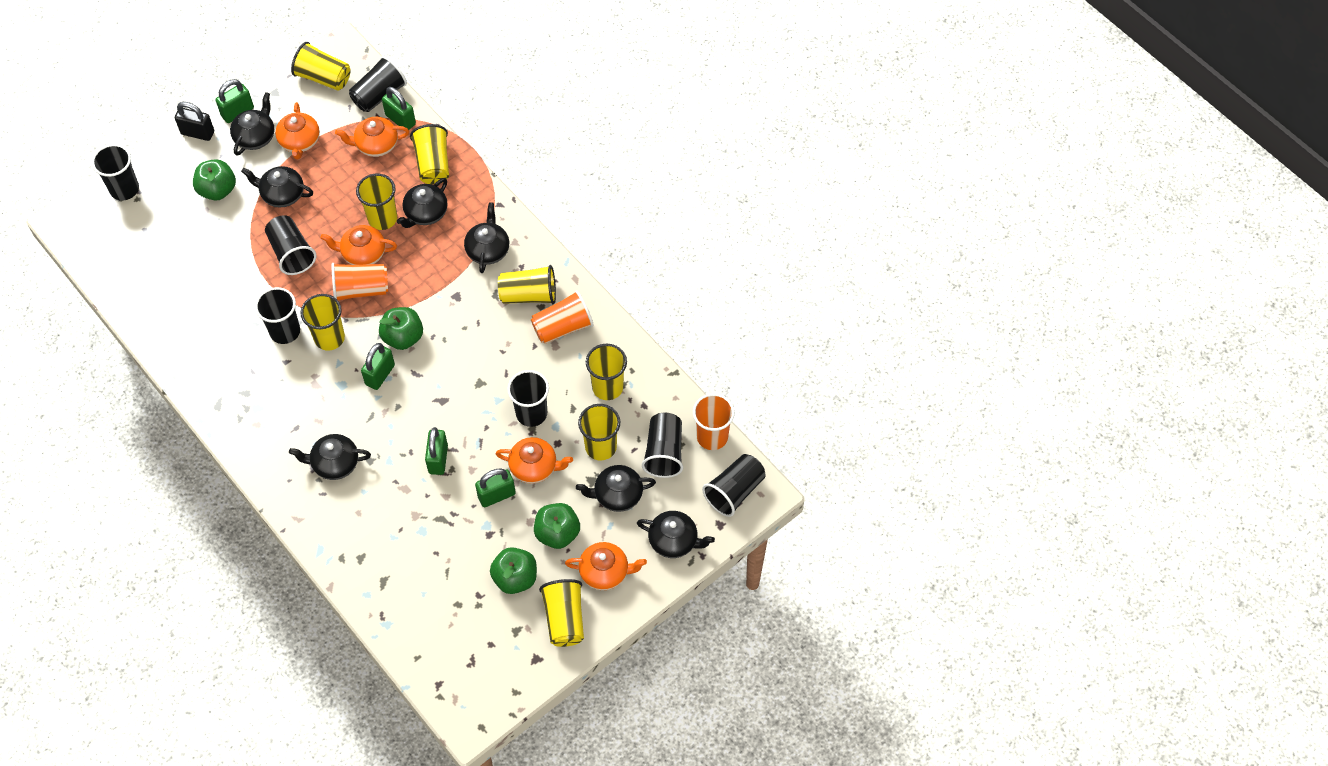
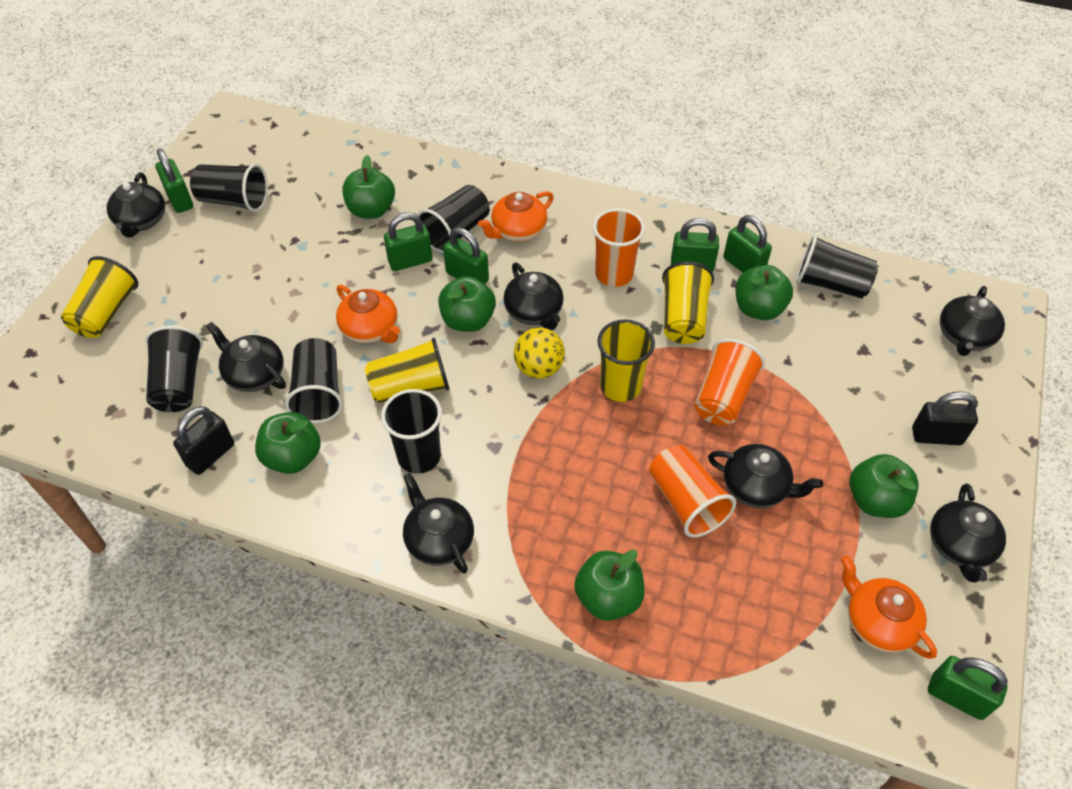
black cup: [92,144,139,200] [255,287,300,344] [265,215,316,275] [349,56,407,112] [507,370,549,427] [642,413,683,478] [702,454,766,517] = 7 -> [145,325,203,412] [190,164,268,212] [285,338,343,423] [381,389,442,474] [417,185,490,253] [796,235,879,299] = 6
black padlock: [175,102,214,141] = 1 -> [173,406,234,475] [912,391,978,445] = 2
green apple: [193,159,236,200] [379,307,423,350] [490,547,537,594] [534,503,580,549] = 4 -> [255,412,321,474] [342,155,395,219] [438,276,496,332] [574,550,645,621] [735,265,793,320] [850,454,919,518] = 6
green padlock: [215,79,254,123] [361,343,395,390] [382,87,416,130] [425,427,448,475] [475,468,516,507] = 5 -> [155,149,193,213] [384,212,432,271] [443,227,489,284] [671,218,719,272] [723,215,772,273] [928,656,1008,720] = 6
orange teapot: [275,102,320,160] [320,225,397,265] [335,117,409,157] [496,437,573,484] [565,542,647,590] = 5 -> [336,285,400,343] [478,191,553,242] [841,555,937,659] = 3
yellow ball: none = 0 -> [514,327,565,379] = 1
yellow cup: [291,42,351,91] [300,294,345,351] [356,173,397,230] [410,124,449,185] [498,265,556,304] [539,579,584,647] [578,404,620,460] [586,344,627,400] = 8 -> [61,256,138,338] [365,338,449,403] [598,319,655,402] [662,261,714,344] = 4

